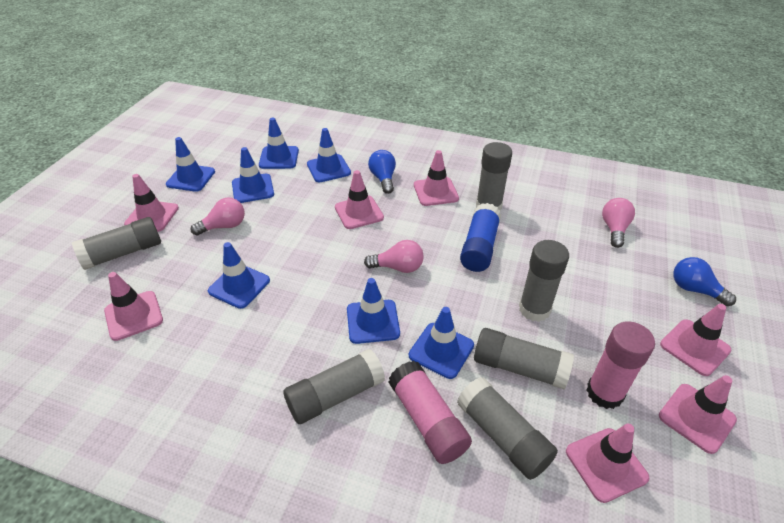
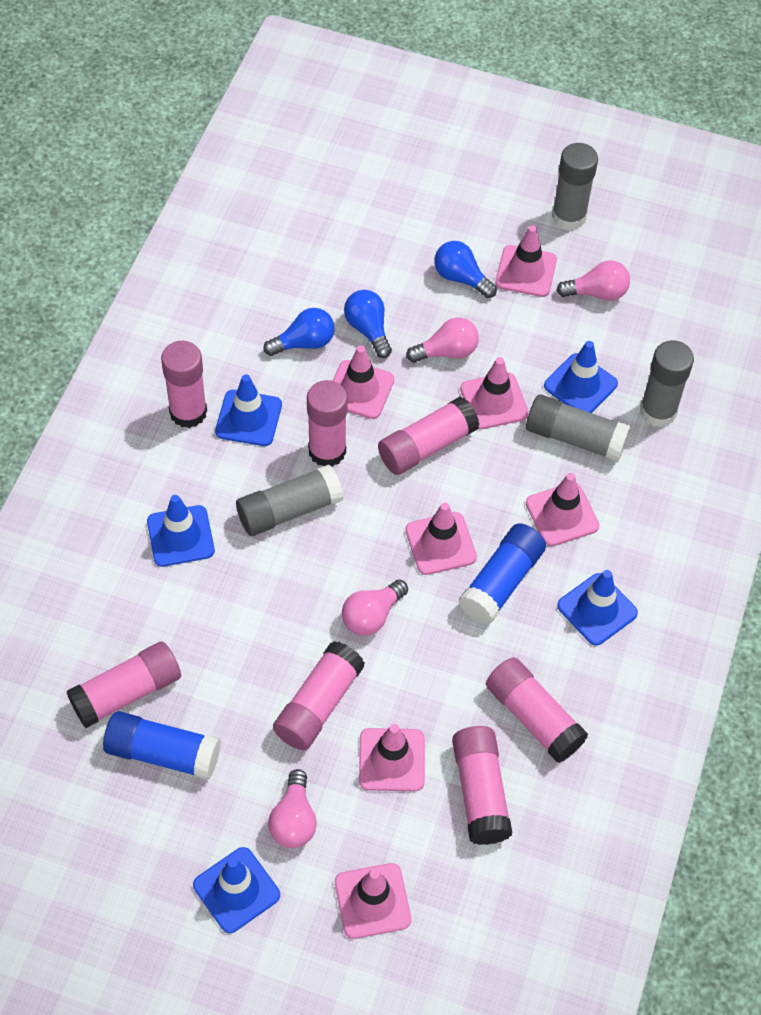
blue glue stick: [460,203,501,272] = 1 -> [103,711,221,780] [459,524,546,624] = 2
blue light bulb: [368,150,396,194] [673,257,736,306] = 2 -> [263,308,334,356] [344,290,392,358] [434,241,497,298] = 3
blue traffic cone: [166,137,215,192] [208,242,270,309] [232,147,274,203] [259,117,299,169] [307,128,351,183] [347,278,400,344] [409,307,474,379] = 7 -> [147,495,215,567] [193,847,280,933] [215,374,282,446] [544,341,618,413] [557,570,638,646] = 5
grey glue stick: [72,217,161,270] [283,349,385,424] [457,377,558,480] [474,328,574,389] [476,142,512,210] [519,240,569,322] = 6 -> [236,464,343,536] [526,394,631,462] [552,143,598,230] [640,340,694,427] = 4
pink glue stick: [389,361,472,464] [587,321,655,409] = 2 -> [66,642,181,728] [161,341,207,428] [273,641,365,750] [307,380,348,467] [378,396,479,475] [452,726,512,845] [486,657,588,763] = 7
pink light bulb: [191,197,245,236] [364,240,424,273] [602,198,635,248] = 3 -> [268,769,317,848] [342,579,408,636] [406,317,479,363] [556,260,630,301] = 4

